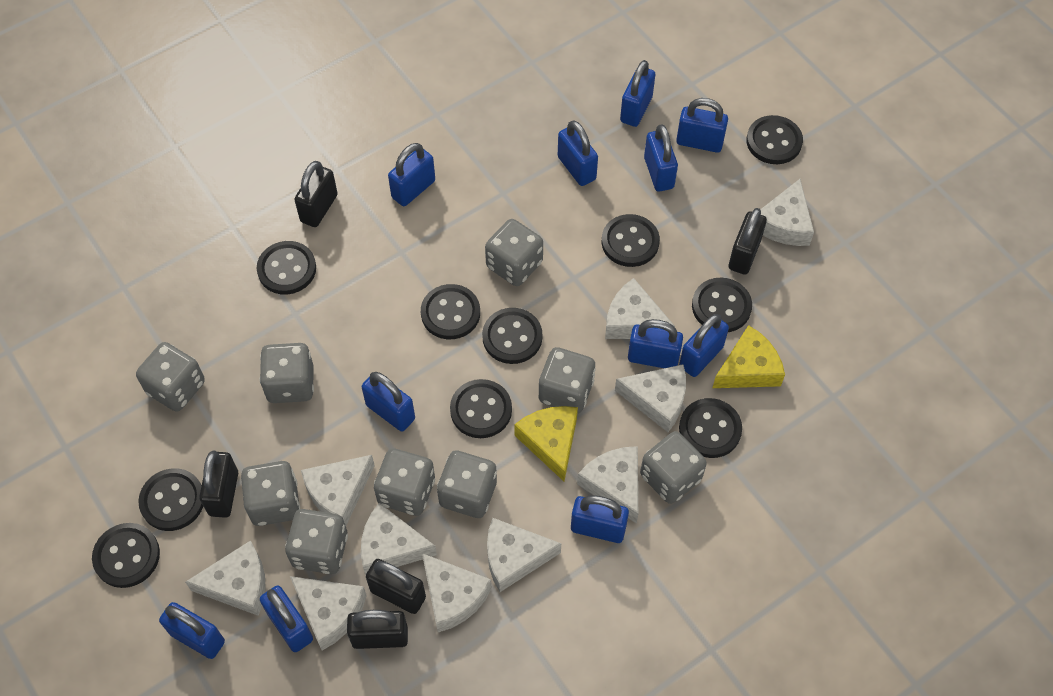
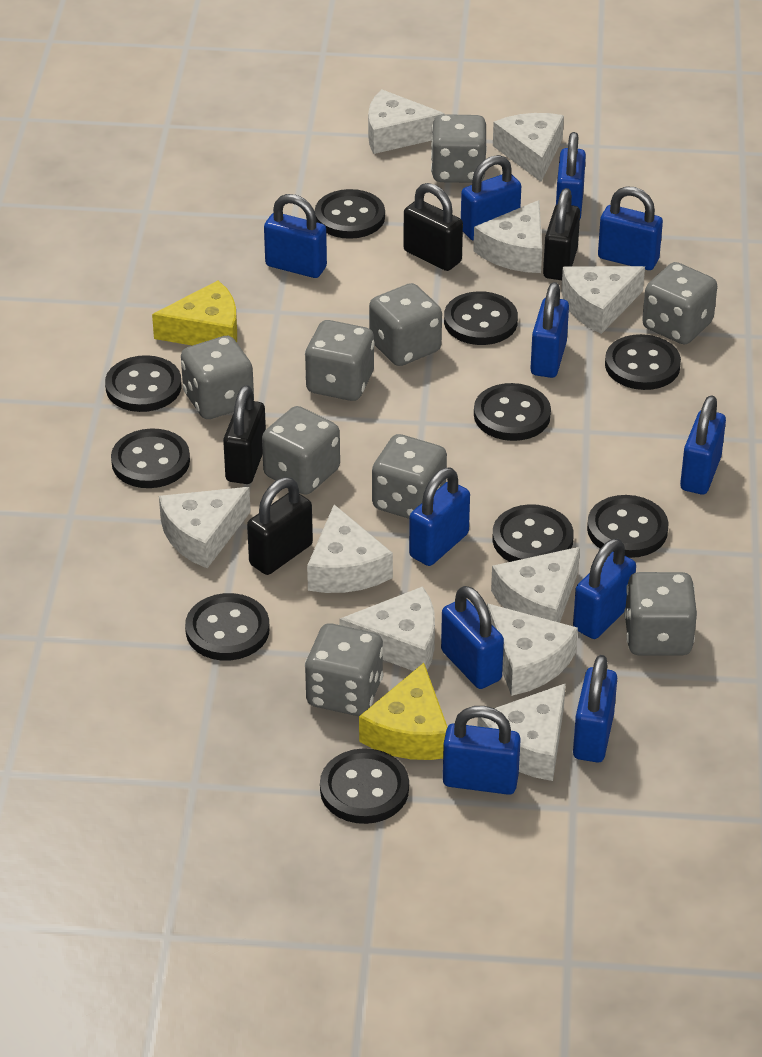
black padlock: [199,451,238,518] [294,161,338,227] [347,610,408,649] [366,559,426,614] [729,208,767,275] = 5 -> [223,385,266,484] [247,477,313,575] [403,183,463,271] [543,188,580,280] = 4

